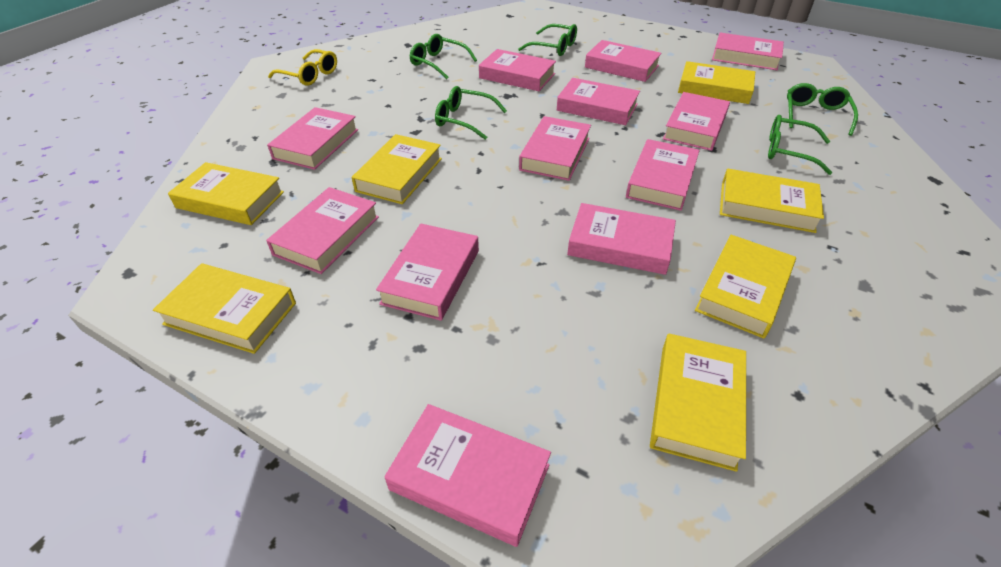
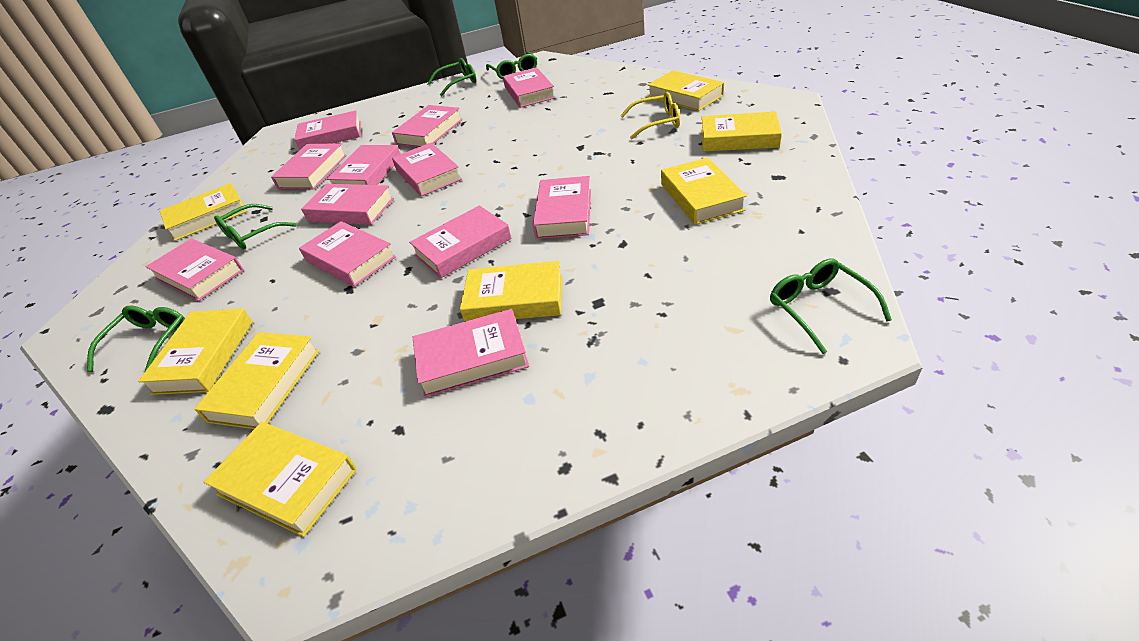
yellow book: [153,263,296,354] [168,162,284,225] [352,134,442,204] [650,334,746,472] [678,61,755,104] [695,235,796,339] [720,169,824,233] = 7 -> [138,308,253,395] [160,183,247,241] [194,332,319,429] [204,422,357,537] [460,261,562,322] [648,70,724,111] [661,157,747,225] [701,112,782,152] = 8

